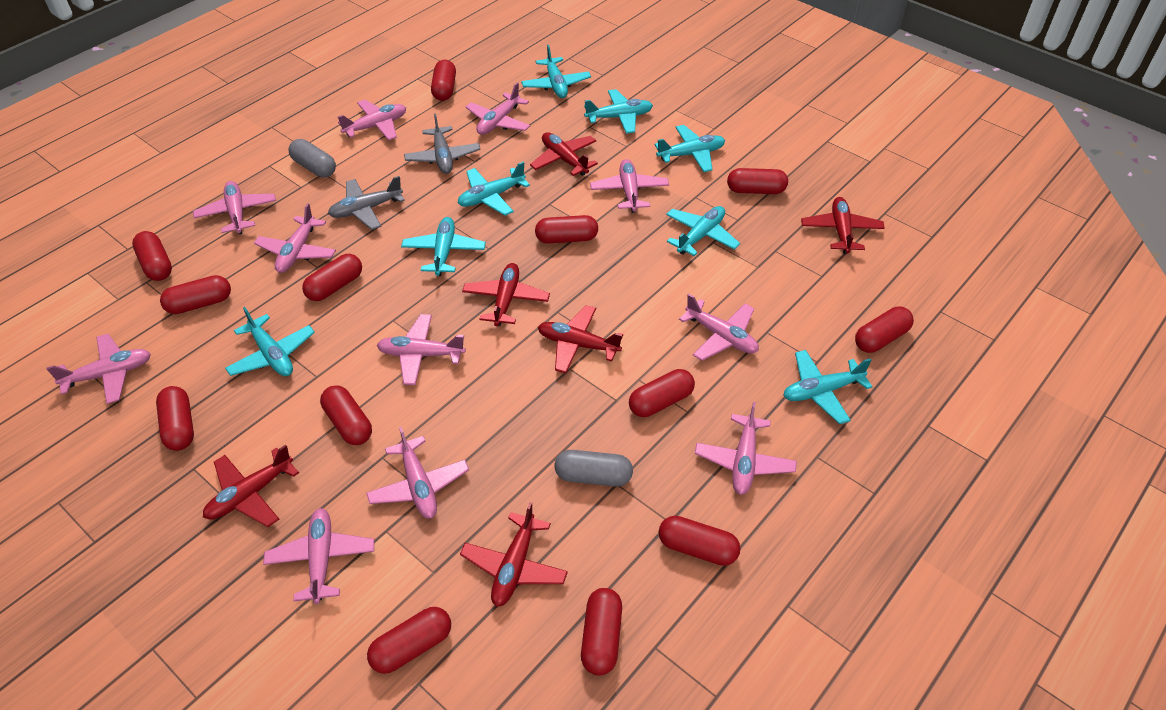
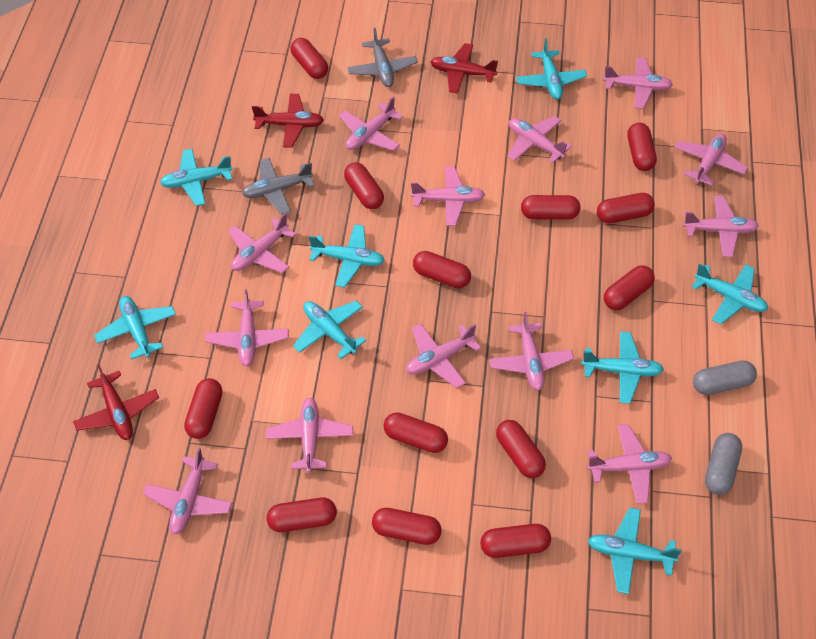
pink plane: [46,334,151,404] [193,181,276,234] [254,203,336,273] [263,508,374,604] [338,100,406,140] [366,427,469,519] [377,314,466,385] [465,82,530,135] [590,159,669,213] [679,294,759,361] [695,402,797,495] = 11 -> [143,448,232,535] [205,289,289,366] [228,213,296,273] [266,397,353,473] [339,97,403,151] [406,323,481,388] [411,167,485,226] [489,312,574,390] [508,116,572,163] [587,424,672,504] [603,57,673,109] [674,134,748,186] [683,196,759,257] = 13
red plane: [203,444,299,527] [460,502,568,607] [462,263,550,326] [530,132,598,176] [538,305,623,373] [801,197,885,254] = 6 -> [73,364,159,440] [252,94,324,148] [430,43,498,94] = 3

